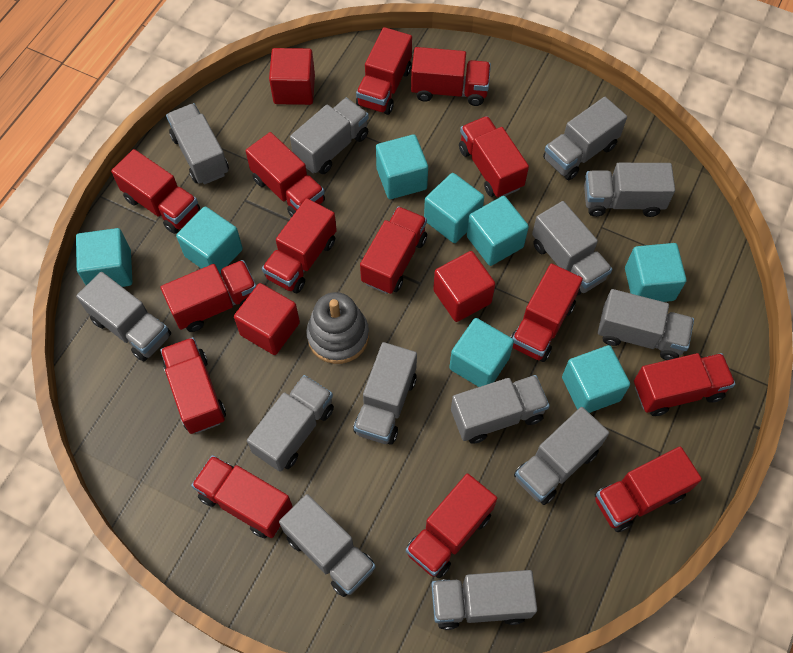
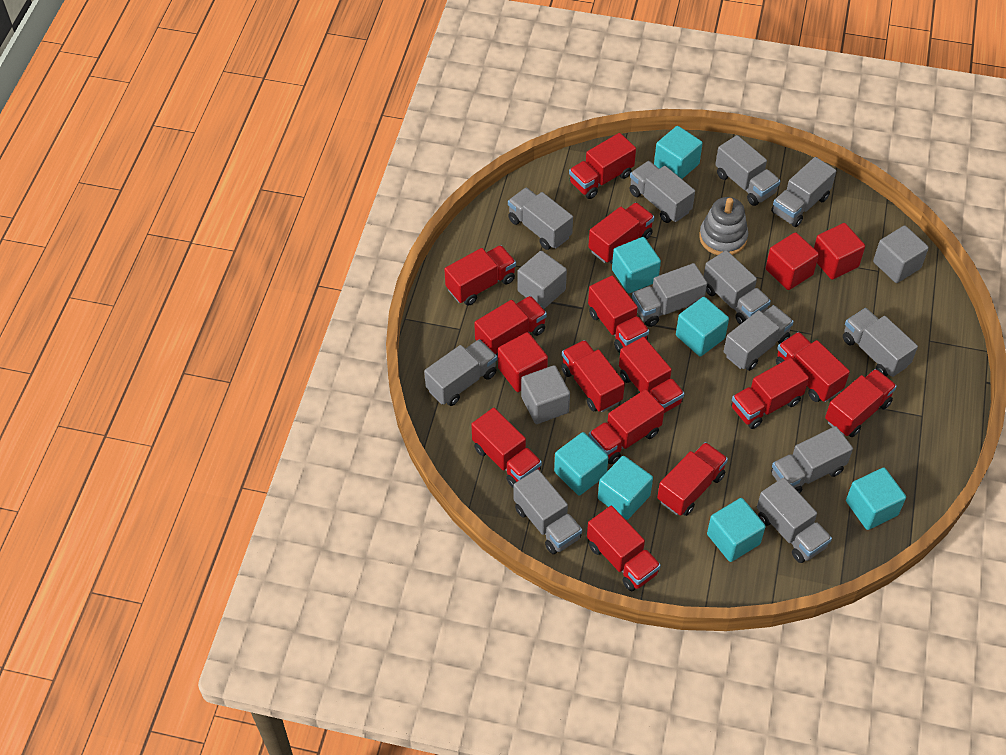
grey cube: none = 0 -> [517,251,567,309] [521,365,570,424] [873,226,929,283] = 3
grey truck: [76,272,171,361] [166,103,229,185] [247,375,334,472] [279,494,375,597] [290,98,369,174] [353,342,417,445] [431,570,537,630] [451,375,550,444] [514,407,609,505] [532,201,612,296] [543,97,627,180] [584,163,675,217] [598,289,694,360] = 13 -> [424,339,497,406] [508,188,573,250] [513,469,582,554] [630,161,695,223] [632,263,707,327] [703,250,771,324] [715,135,780,206] [724,305,794,371] [757,477,832,563] [771,157,836,227] [771,426,853,493] [843,308,918,377] = 12
turquoise cube: [76,228,132,287] [176,206,243,273] [376,134,428,199] [424,173,484,243] [449,318,514,387] [467,196,529,266] [562,345,630,413] [625,243,686,302] = 8 -> [554,432,608,496] [598,456,653,520] [612,237,661,293] [654,126,703,179] [676,297,729,356] [707,498,766,562] [846,468,906,530] = 7

